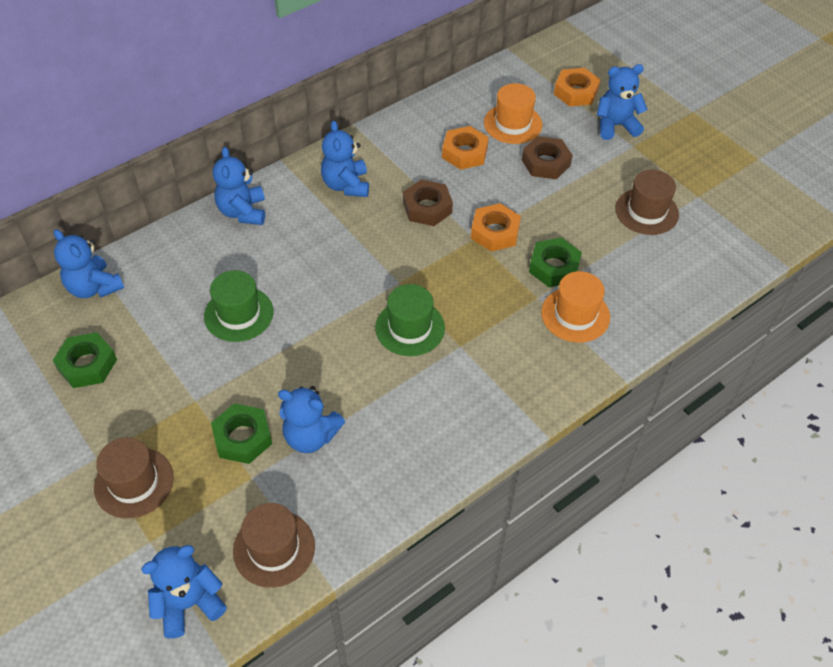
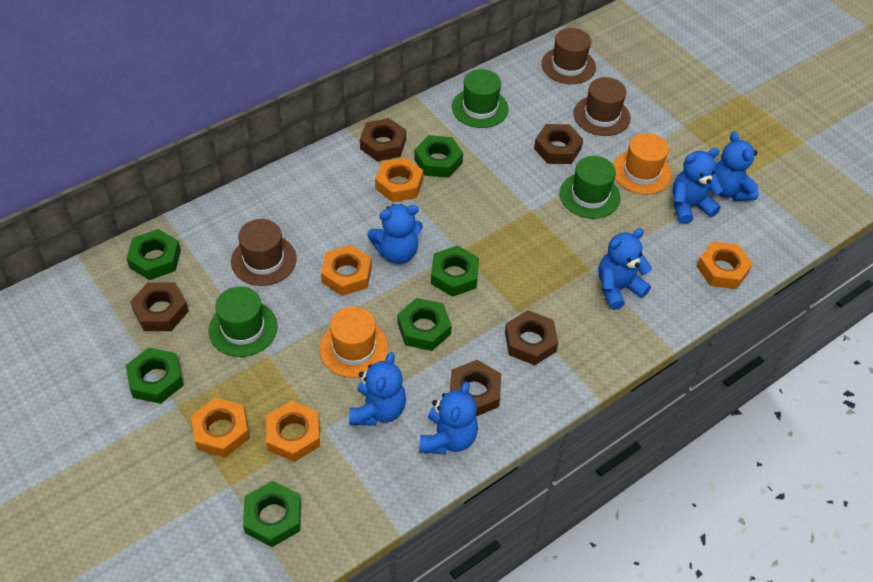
brown nut: [403,179,453,226] [522,136,573,179] = 2 -> [130,283,189,331] [360,118,406,161] [450,360,501,417] [505,310,558,365] [534,124,583,164] = 5
green hat: [204,270,273,342] [375,284,445,356] = 2 -> [208,286,278,357] [452,69,509,128] [560,156,621,219] = 3
green nut: [53,332,117,388] [211,403,272,464] [529,238,582,287] = 3 -> [126,229,181,280] [126,348,184,404] [243,481,301,547] [398,298,452,351] [414,135,463,178] [431,245,479,297] = 6
orange nut: [442,126,489,170] [471,203,521,252] [554,68,601,107] = 3 -> [191,398,249,457] [266,401,320,462] [321,245,372,296] [375,157,424,202] [696,241,753,289] = 5

